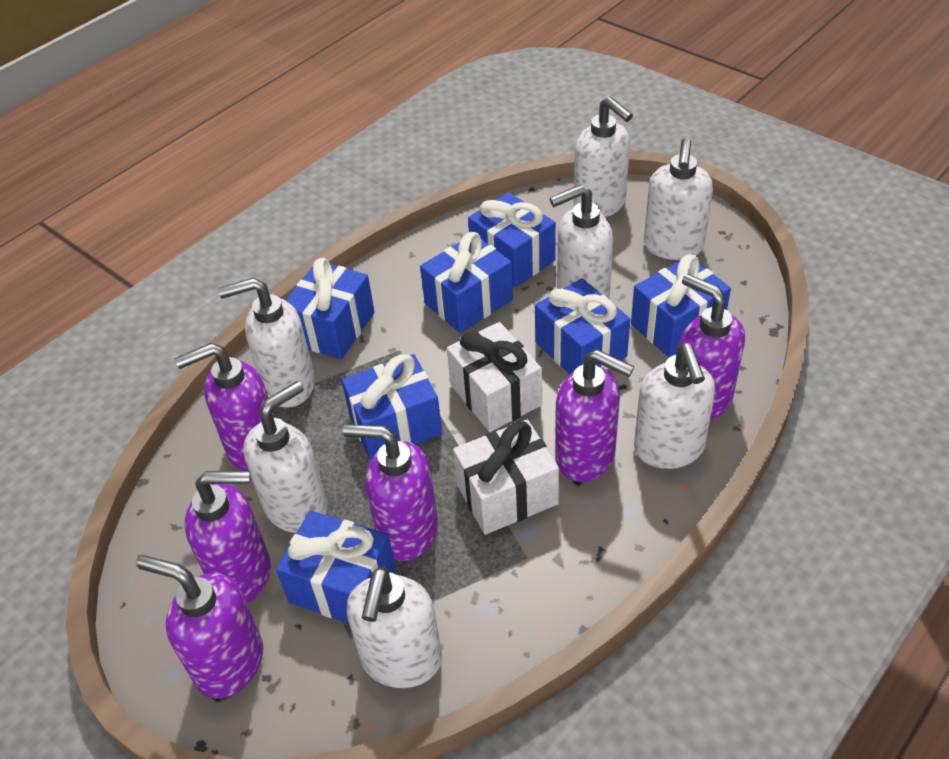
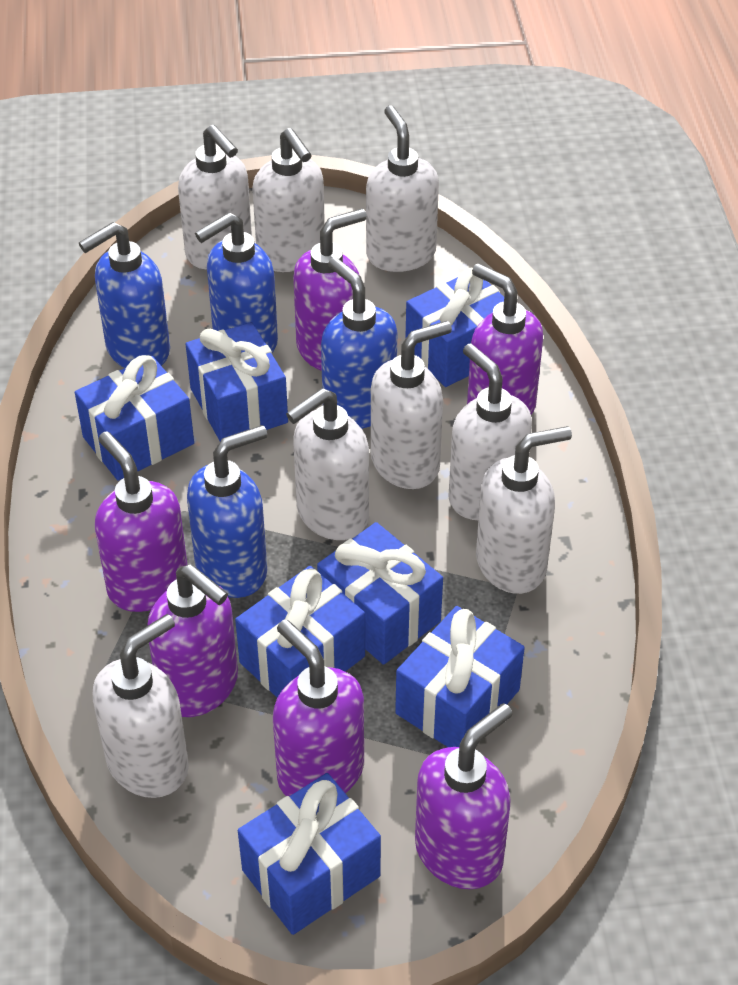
blue soap dispenser: none = 0 -> [79,222,170,368] [187,425,267,598] [195,212,278,353] [321,257,397,429] = 4
white gift: [447,322,542,432] [453,419,559,535] = 2 -> none = 0
white soap dispenser: [218,278,315,408] [243,381,328,533] [347,566,442,688] [550,184,613,298] [574,96,633,217] [634,344,715,469] [644,138,713,260] = 7 -> [93,614,189,798] [178,125,252,270] [252,128,325,272] [286,388,369,540] [366,105,439,272] [371,321,452,489] [448,343,532,520] [476,426,572,594] = 8

